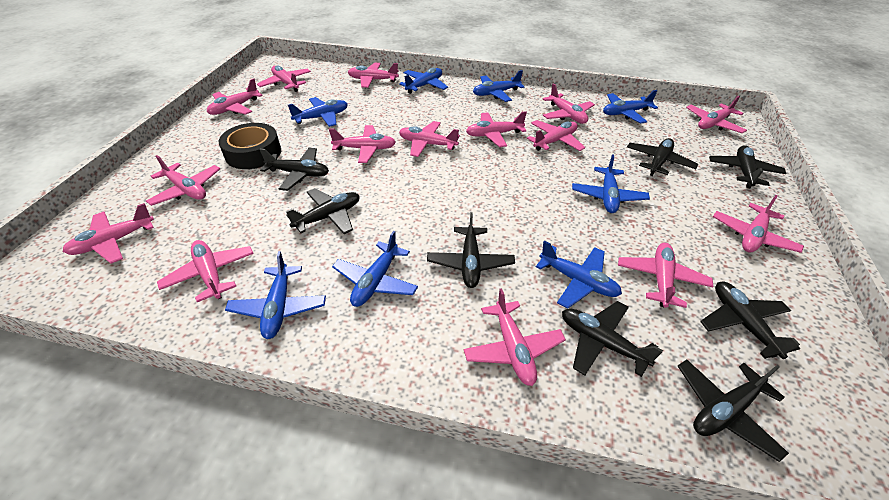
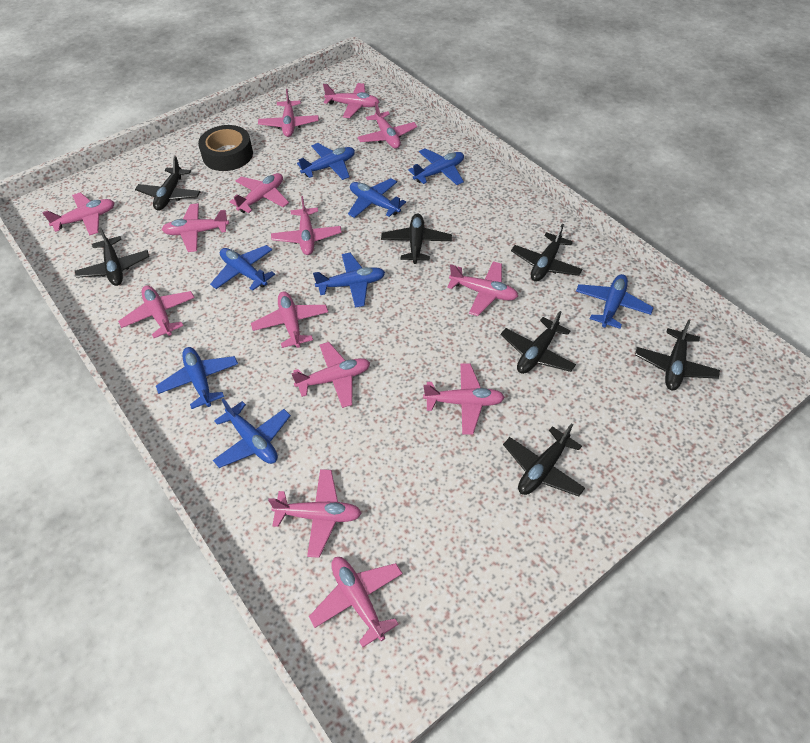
black plane: [260,148,329,191] [286,188,360,234] [427,212,515,288] [562,301,663,377] [627,138,698,176] [678,360,789,462] [700,282,800,359] [709,145,787,188] = 8 -> [75,227,149,286] [135,156,201,211] [381,213,452,264] [501,311,576,374] [503,423,585,496] [511,224,582,282] [635,319,720,390] = 7
pink plane: [63,203,154,264] [146,155,220,206] [157,240,254,302] [207,78,263,115] [257,65,311,92] [329,125,396,163] [348,63,399,88] [399,121,460,157] [464,288,566,386] [466,111,527,147] [527,120,585,151] [543,83,595,124] [618,243,713,308] [686,96,747,133] [713,195,804,253] = 15 -> [42,192,115,235] [118,285,195,338] [162,203,229,252] [229,173,289,213] [251,291,328,348] [258,89,319,137] [268,469,362,558] [271,196,342,255] [291,342,370,408] [309,557,403,647] [323,83,379,118] [357,102,417,149] [423,363,505,435] [447,261,518,316] = 14

